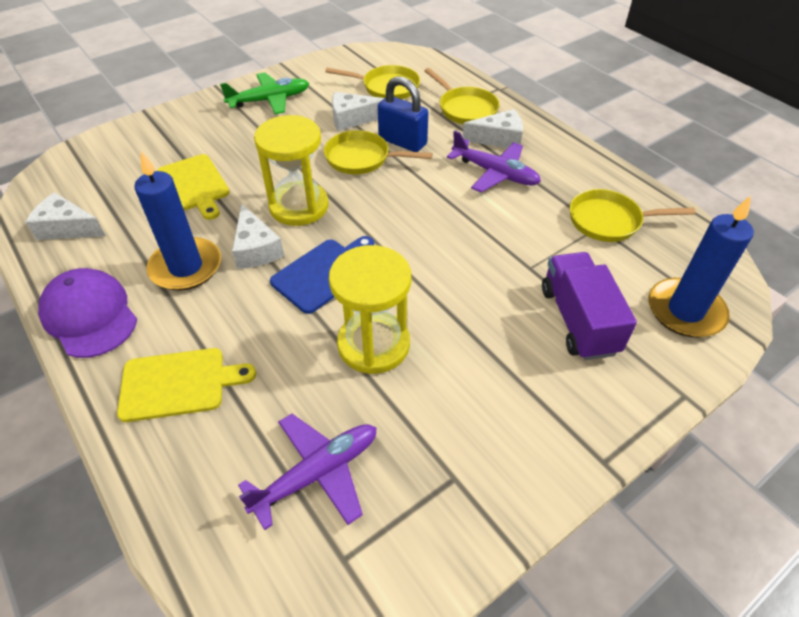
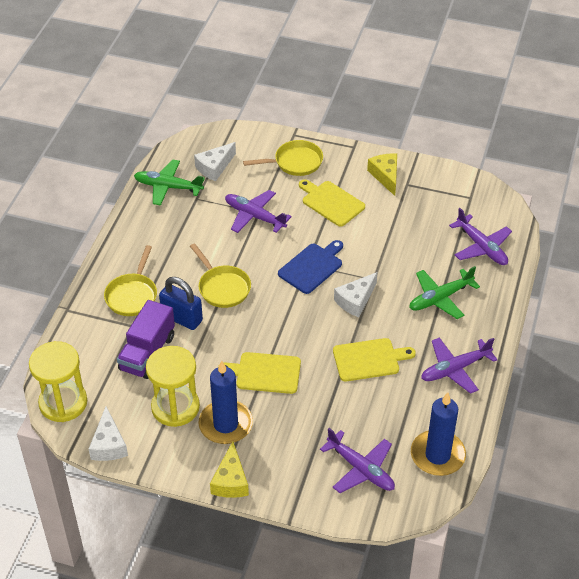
green plane: [220,72,309,114] = 1 -> [134,159,205,206] [409,266,480,319] = 2
purple cap: [38,268,137,358] = 1 -> none = 0
purple plane: [238,414,377,530] [447,130,541,192] = 2 -> [225,190,292,233] [320,428,395,493] [421,337,498,394] [449,208,512,265] = 4
white cheese: [26,192,105,240] [232,204,284,269] [332,92,384,131] [462,109,523,148] = 4 -> [89,406,128,461] [194,142,236,181] [334,272,377,317] = 3
yellow cheese: none = 0 -> [210,441,249,498] [367,153,397,196] = 2
yellow cutting board: [117,348,256,422] [157,154,230,220] = 2 -> [218,352,301,394] [299,179,365,227] [333,338,416,382] = 3
yellow pan: [324,130,433,174] [325,65,420,99] [424,68,499,124] [570,189,696,242] = 4 -> [104,245,157,316] [190,243,251,308] [243,140,323,176] = 3

